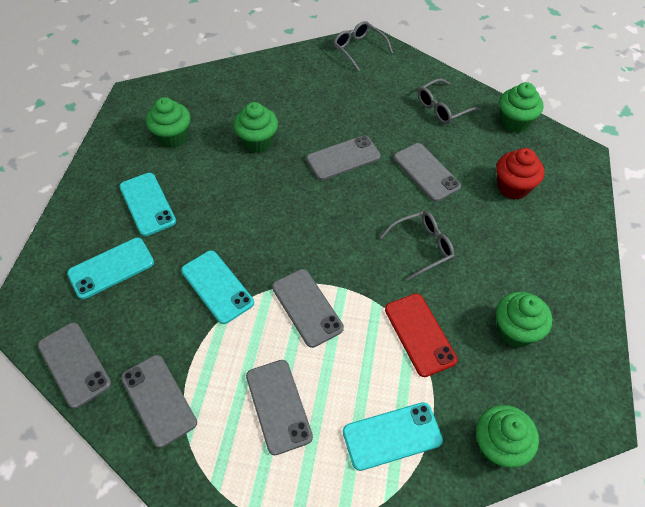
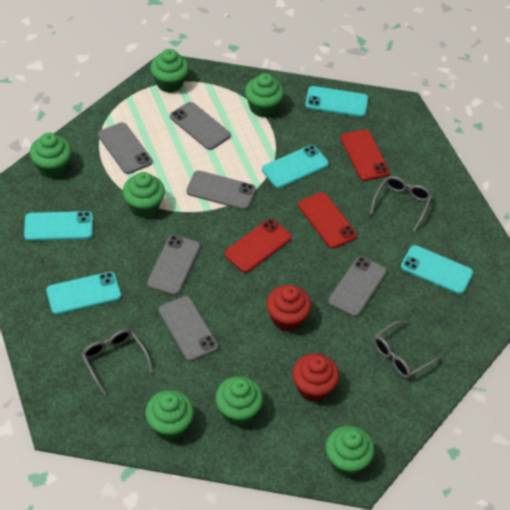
green cupcake: [146,97,191,148] [234,102,278,153] [476,405,539,467] [496,292,552,348] [499,82,543,133] = 5 -> [30,133,71,178] [122,172,165,218] [145,390,194,440] [150,49,189,93] [215,376,263,426] [245,73,284,117] [325,426,375,476] = 7
red cupcake: [497,148,544,199] = 1 -> [266,285,311,332] [292,353,339,402] = 2
red phone: [385,294,458,377] = 1 -> [224,219,292,273] [298,192,357,249] [341,129,390,181] = 3
turquoise phone: [67,238,154,299] [119,173,176,236] [181,250,254,324] [343,402,443,471] = 4 -> [24,211,93,241] [46,272,121,315] [262,145,329,188] [305,86,368,117] [401,245,473,294] = 5

